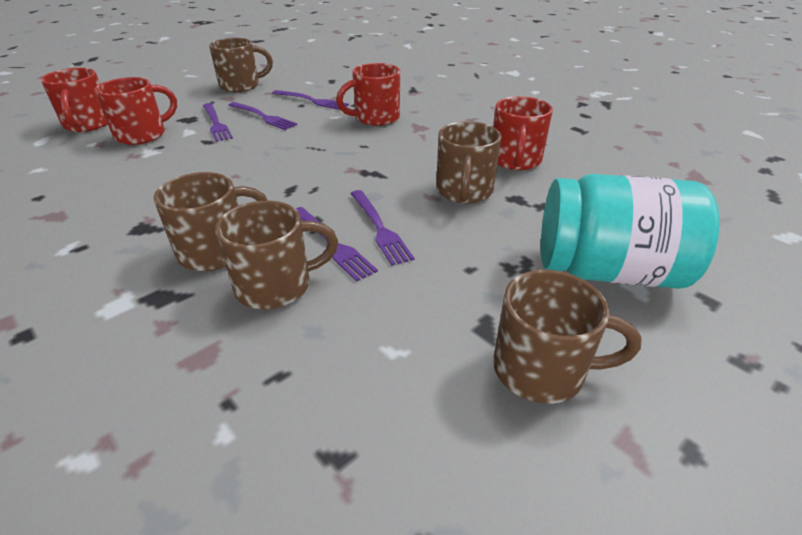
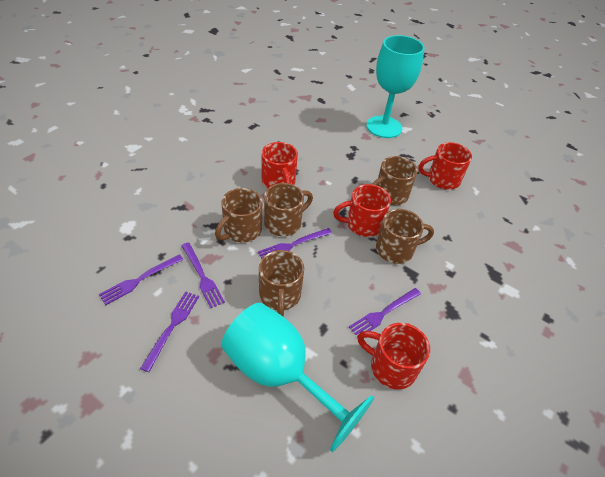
turquoise goblet: none = 0 -> [221,303,374,452] [366,35,425,138] = 2
turquoise jar: [541,174,720,289] = 1 -> none = 0

